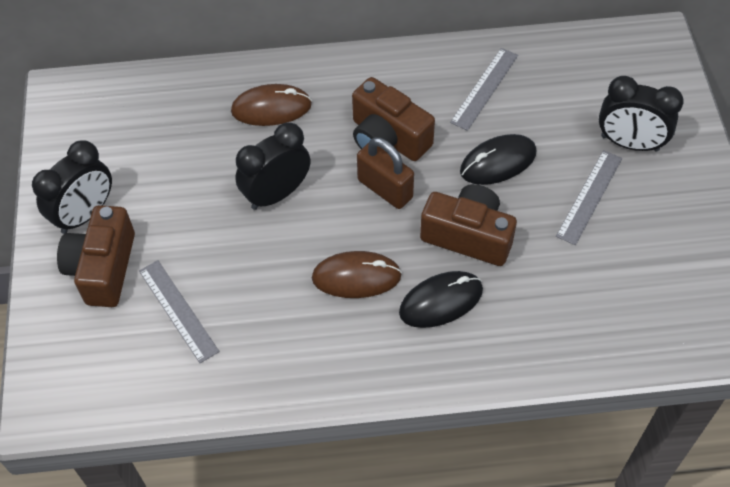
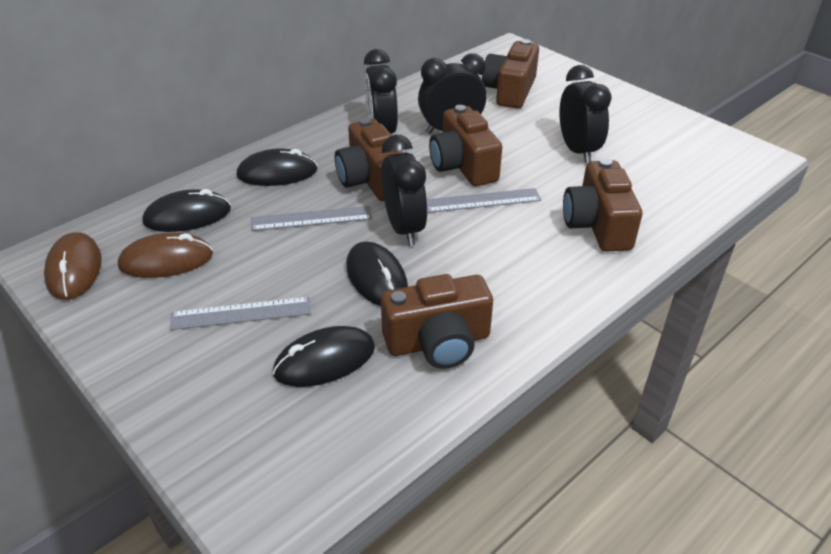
black clock: [32,140,112,234] [235,122,311,210] [599,76,684,152] = 3 -> [364,49,398,134] [382,135,428,246] [418,53,487,134] [559,65,612,163] = 4
black mouse: [399,271,483,328] [460,134,537,185] = 2 -> [143,189,231,232] [236,148,317,186] [273,326,375,387] [346,241,408,306] = 4
brown camera: [57,205,135,307] [352,77,435,161] [420,184,517,266] = 3 -> [335,118,403,201] [381,274,493,369] [429,105,502,186] [482,39,539,109] [563,158,642,252] = 5
brown padlock: [357,137,414,209] = 1 -> none = 0

